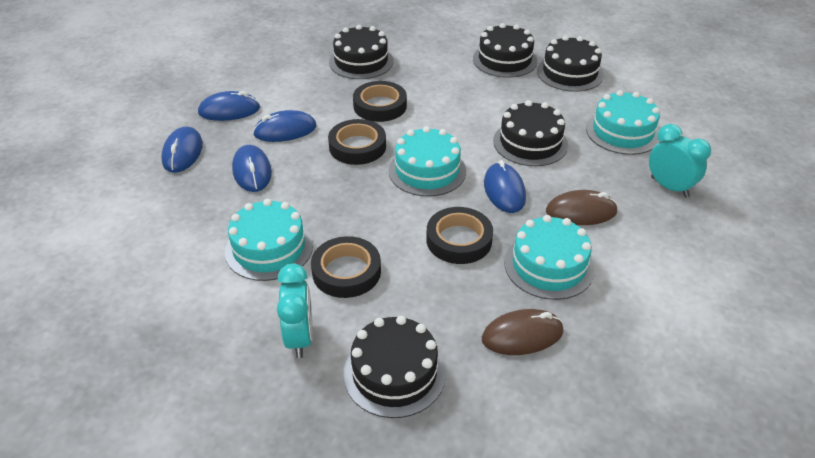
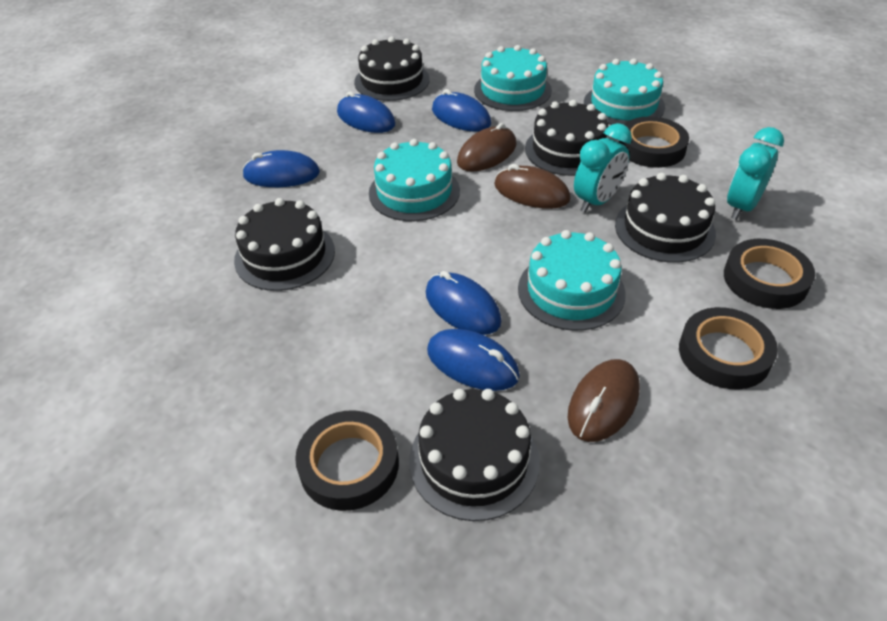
brown mouse: [482,309,564,355] [546,190,618,225] = 2 -> [457,123,517,172] [494,164,571,209] [568,359,640,442] = 3

